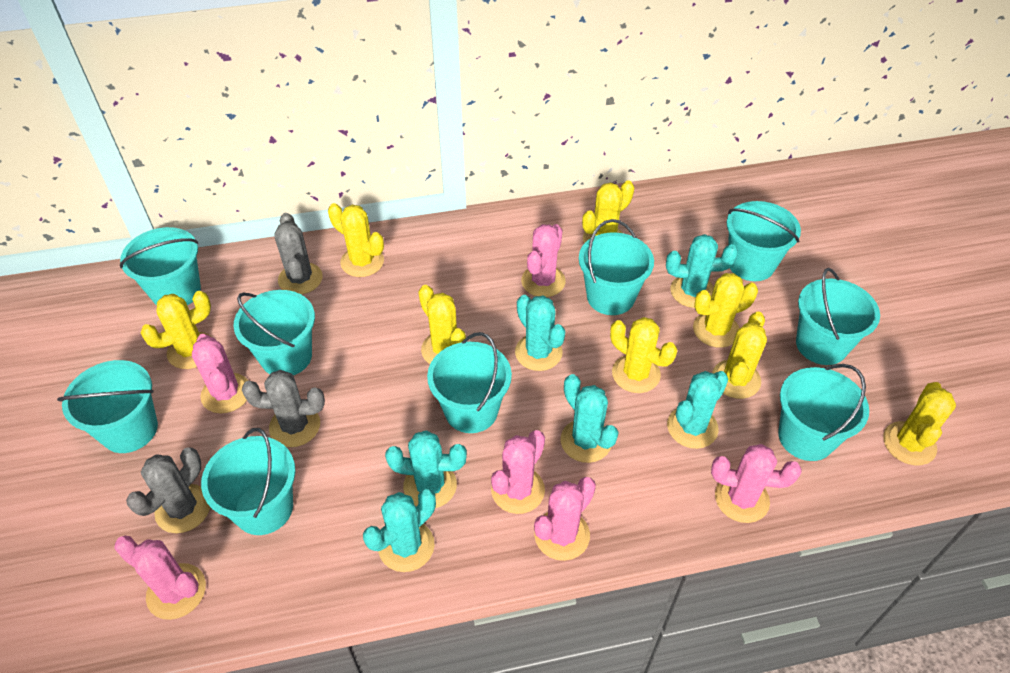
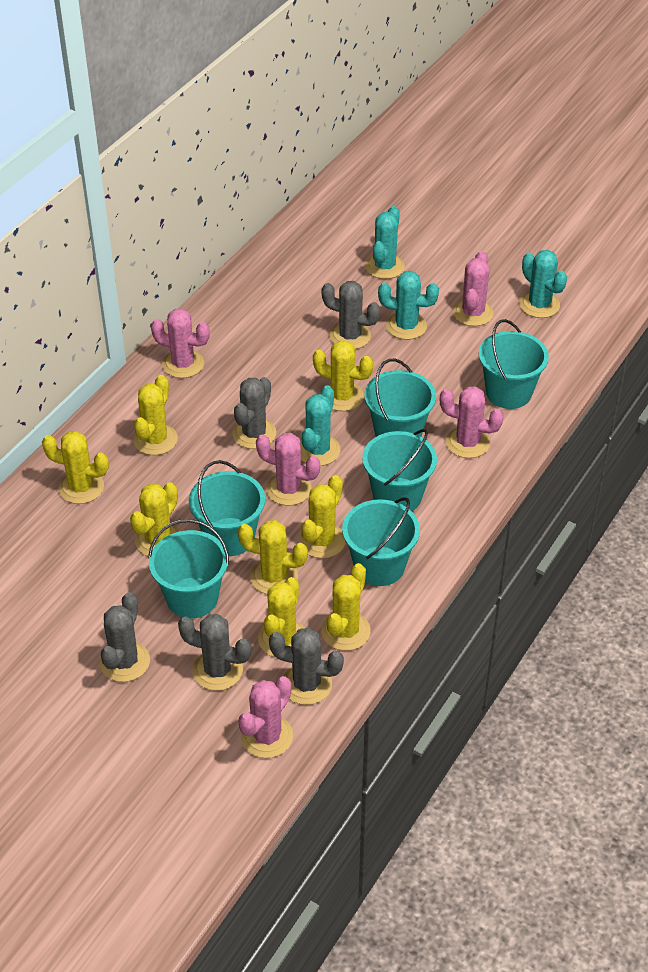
grey cactus: [126,447,210,533] [242,370,325,447] [274,213,323,294] = 3 -> [100,592,150,682] [178,614,251,691] [232,377,276,449] [269,628,344,705] [322,281,380,349] = 5
pink cactus: [114,536,206,620] [192,334,248,413] [491,430,545,514] [521,224,566,297] [534,477,596,561] [711,444,801,523] = 6 -> [151,308,210,378] [238,676,293,758] [256,433,320,506] [440,386,504,458] [453,251,494,326] = 5
turquoise bucket: [57,360,158,453] [120,227,201,305] [201,428,295,535] [233,290,315,375] [427,332,512,433] [579,219,654,315] [727,201,801,281] [778,364,869,461] [796,268,880,365] = 9 -> [148,519,229,618] [189,460,265,556] [342,497,420,586] [362,429,437,511] [364,359,436,437] [479,319,549,409] = 6
turquoise cactus: [363,489,436,572] [385,430,467,508] [515,295,565,371] [561,374,619,463] [666,234,738,308] [667,371,728,449] = 6 -> [300,385,340,466] [365,206,405,279] [378,271,439,340] [519,250,567,318] = 4

